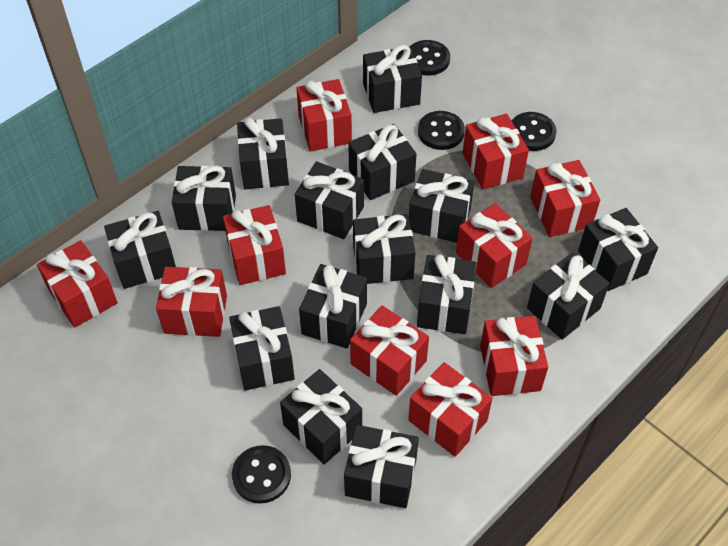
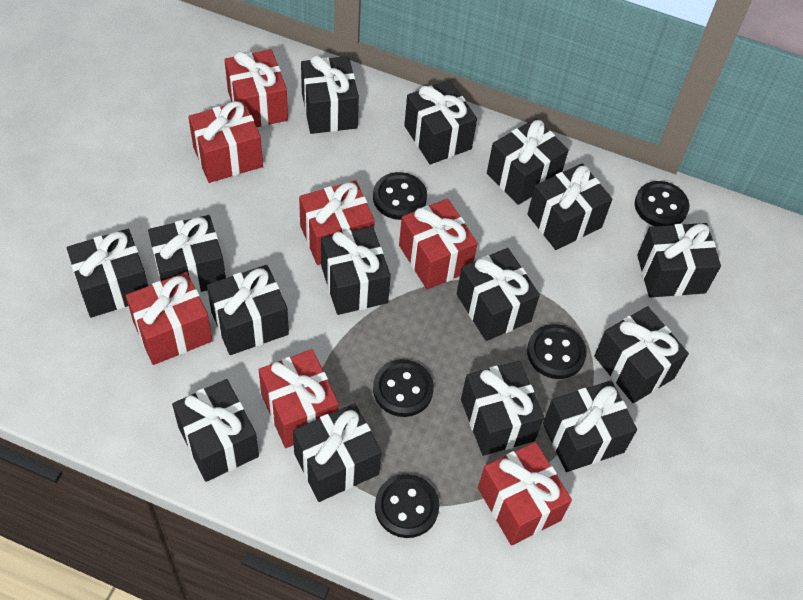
black button: [232,445,291,504] [411,40,450,76] [418,111,465,150] [512,112,557,151] = 4 -> [373,172,427,220] [373,359,434,417] [375,474,439,538] [527,324,587,379] [635,181,689,226] = 5
red gift: [37,240,118,328] [156,267,227,337] [223,205,286,285] [296,79,352,151] [350,306,429,396] [408,362,492,457] [456,203,533,288] [463,114,529,190] [480,316,548,396] [530,160,600,237] = 10 -> [126,272,213,365] [188,101,263,183] [224,49,288,127] [259,349,339,448] [299,180,375,265] [399,199,478,290] [478,442,572,546] = 7

